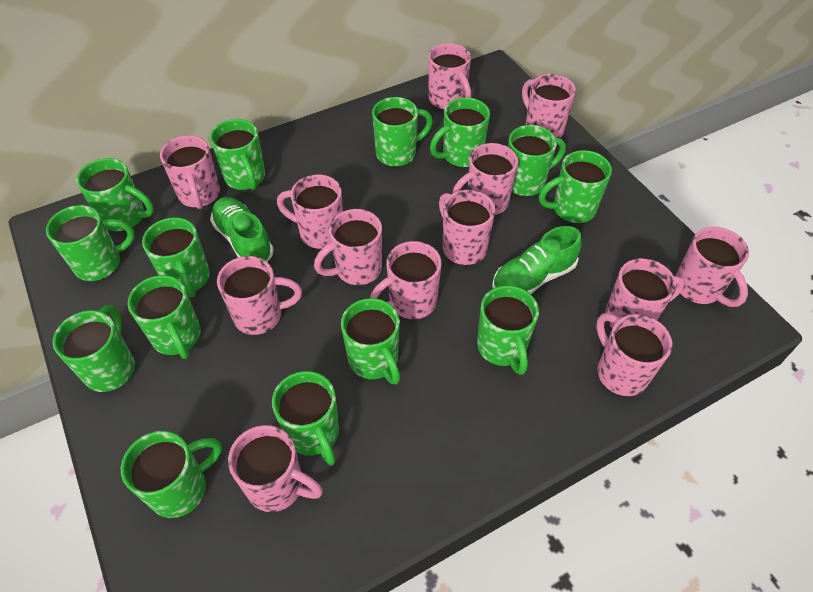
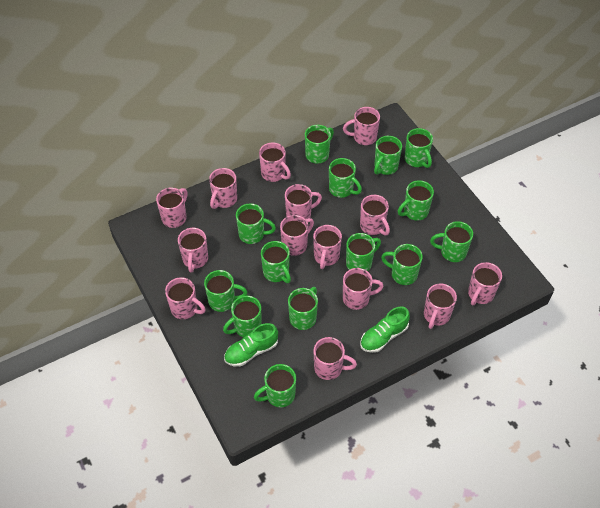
pink mug: [160,135,220,209] [217,256,302,335] [228,425,323,512] [277,174,343,249] [314,209,382,285] [370,241,441,319] [428,43,471,110] [439,190,495,265] [452,143,518,215] [522,74,576,138] [596,313,672,396] [605,258,684,328] [676,227,749,307] = 13 -> [156,188,188,228] [165,277,206,319] [178,228,208,273] [209,168,237,209] [259,142,291,182] [280,215,314,256] [285,184,322,219] [313,225,342,269] [314,337,357,380] [343,107,380,145] [343,268,384,310] [360,195,390,236] [424,283,457,329] [468,262,502,305] = 14

